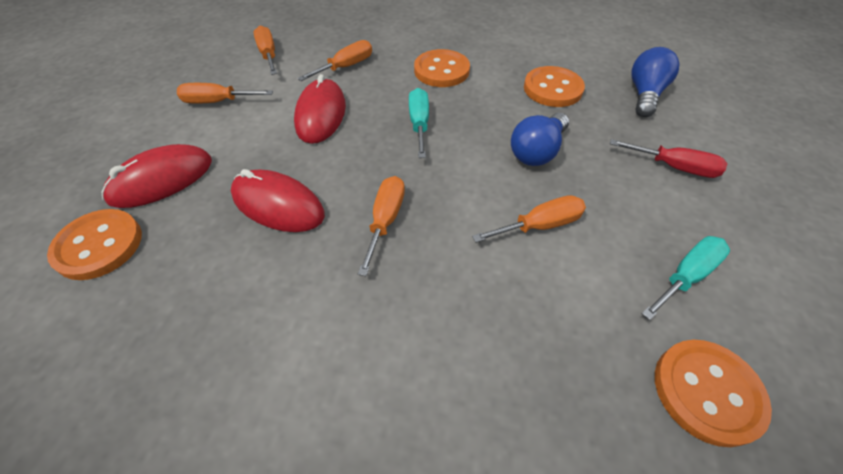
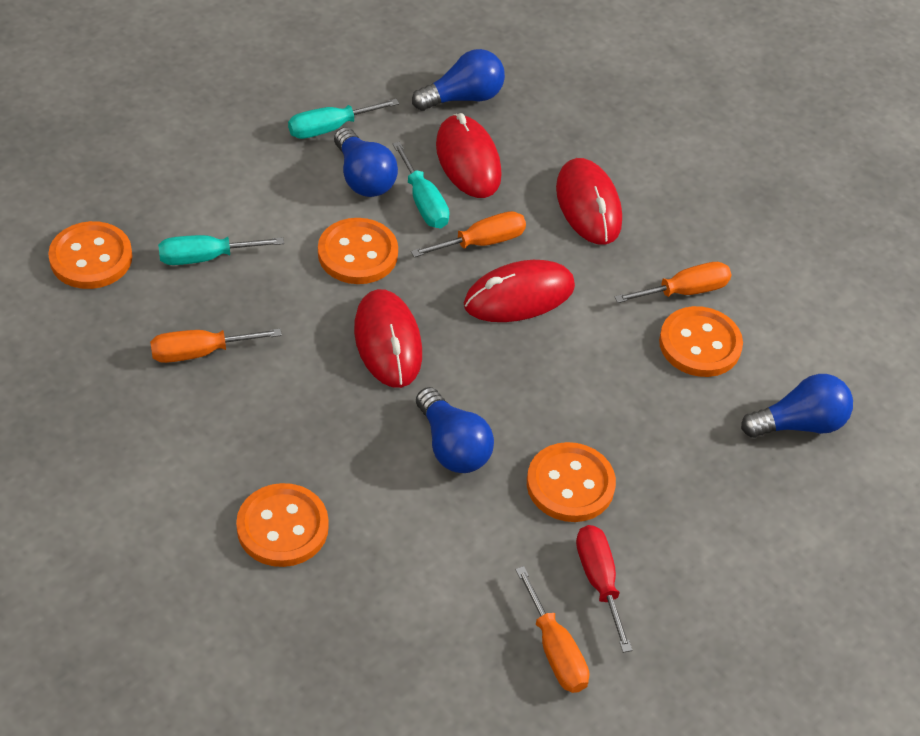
blue light bulb: [511,112,569,166] [631,47,680,117] = 2 -> [334,127,398,197] [412,49,505,111] [416,387,494,473] [741,374,853,438] = 4
orange button: [47,209,142,280] [414,49,470,87] [524,66,585,107] [655,340,772,447] = 4 -> [48,221,133,289] [236,483,329,567] [318,218,398,284] [527,442,616,522] [659,306,743,377] = 5
orange screwdriver: [177,83,273,104] [253,26,277,75] [298,40,372,81] [358,176,405,276] [472,195,586,243] = 5 -> [150,329,282,363] [411,211,526,257] [515,566,589,693] [614,262,732,303] = 4
red mouse: [101,144,212,208] [231,169,325,232] [294,74,346,144] = 3 -> [354,289,422,388] [436,113,502,198] [464,260,575,322] [556,158,622,245] = 4
turquoise screwdriver: [409,88,429,158] [641,236,730,320] = 2 -> [158,235,284,265] [288,99,399,139] [393,142,449,228] = 3

